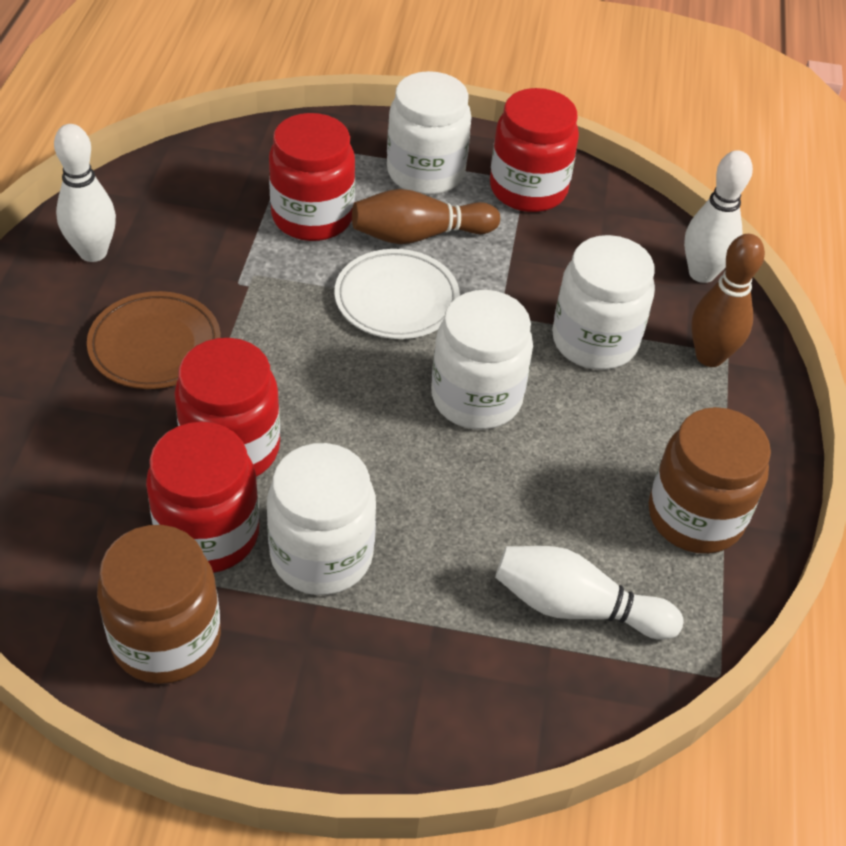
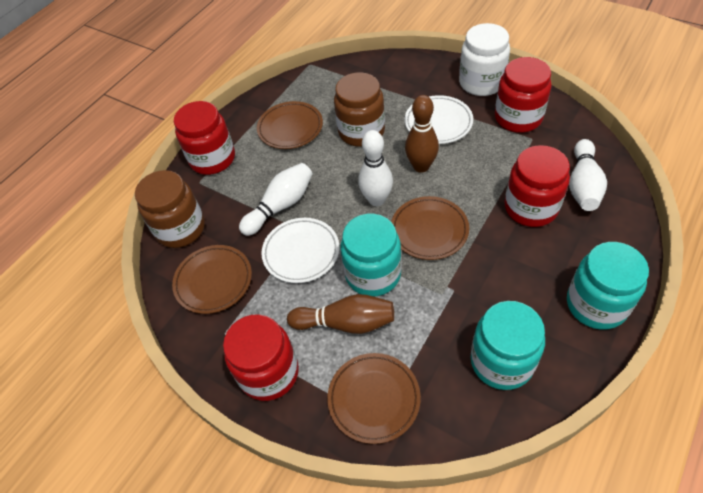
brown plate: [87,291,221,389] = 1 -> [172,245,252,314] [257,101,323,149] [327,353,421,444] [391,196,469,260] = 4
turquoise jar: none = 0 -> [340,214,402,296] [471,301,545,390] [567,242,649,330] = 3
white jar: [267,443,376,595] [387,71,472,195] [431,290,533,430] [552,235,655,370] = 4 -> [459,23,510,96] = 1
white plate: [334,249,460,339] = 1 -> [261,218,339,283] [405,95,473,144] = 2

